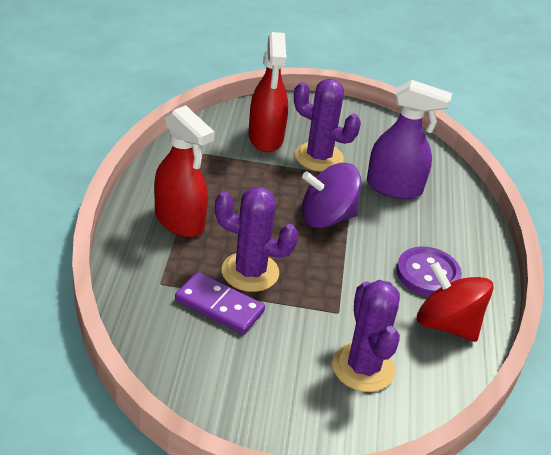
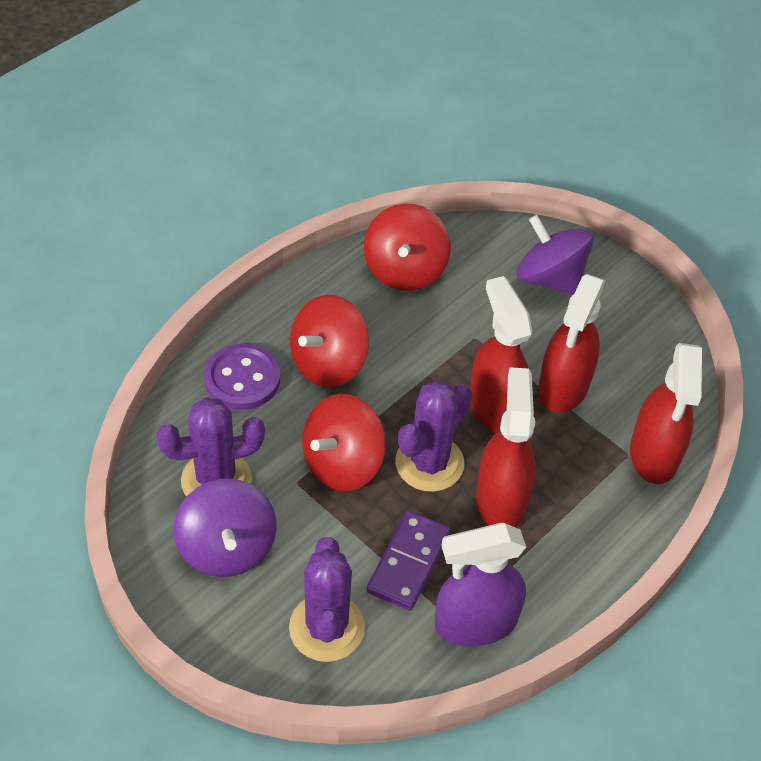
purple spinning top: [302,163,361,228] = 1 -> [174,478,277,577] [516,215,594,295] = 2
red spinning top: [417,262,494,342] = 1 -> [290,295,369,387] [302,394,386,492] [364,204,451,291] = 3
red spray bottle: [154,105,215,237] [248,32,288,152] = 2 -> [470,276,533,433] [476,367,536,527] [538,274,606,413] [630,343,702,484] = 4

